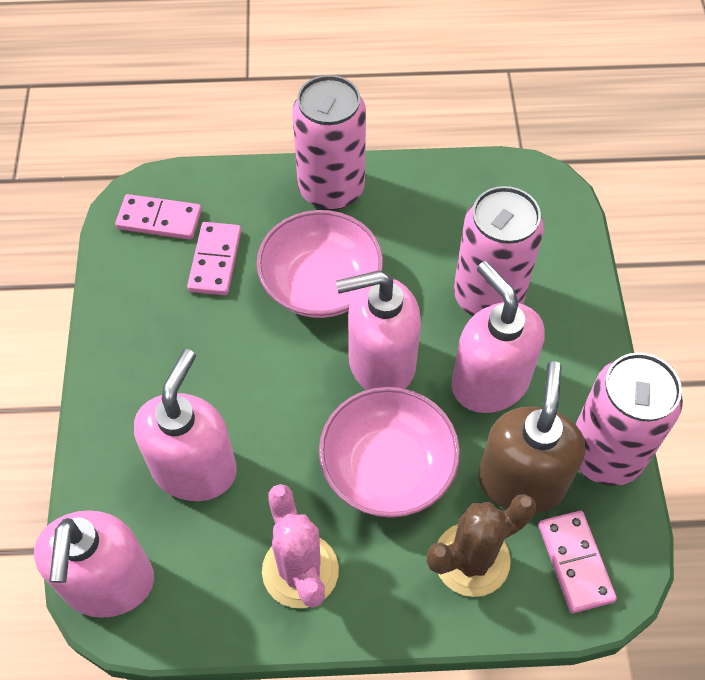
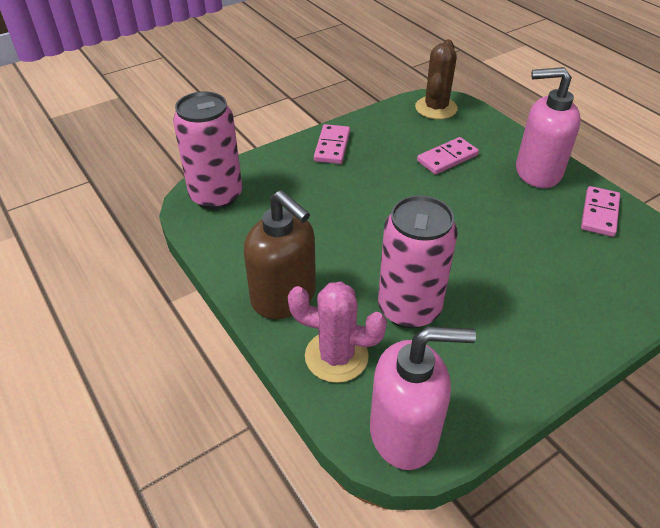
pink bowl: [256,210,383,318] [319,387,460,518] = 2 -> none = 0
pink can: [292,75,366,210] [454,186,544,316] [575,353,683,486] = 3 -> [173,91,242,210] [378,195,458,329] = 2
pink soap dispenser: [34,510,154,618] [134,349,237,501] [336,270,421,390] [452,261,545,413] = 4 -> [370,327,476,470] [516,67,581,188] = 2

